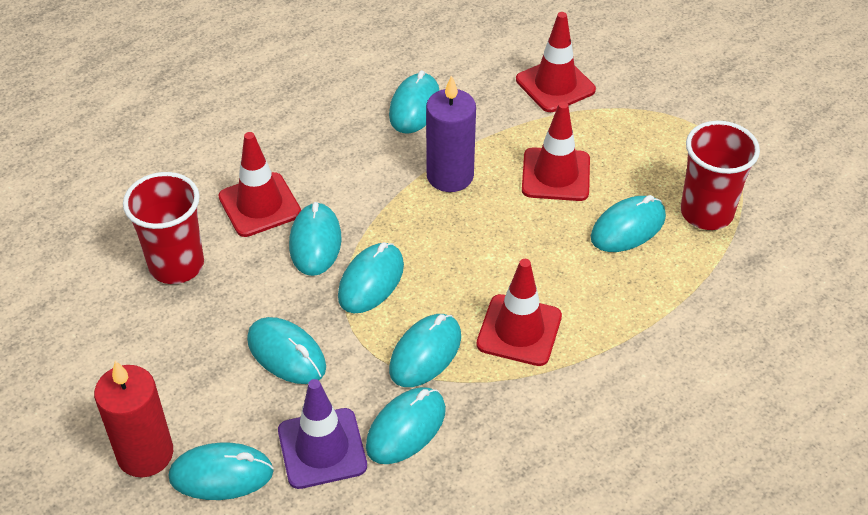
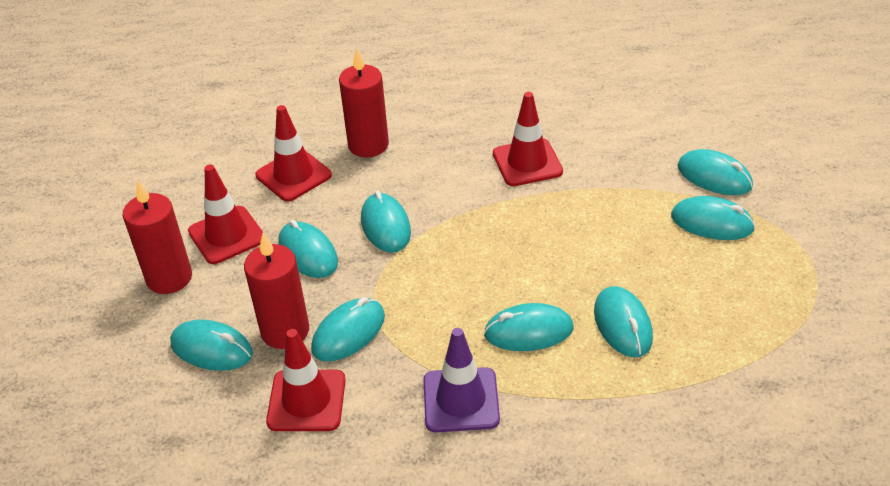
purple candle: [426,75,476,192] = 1 -> none = 0
red candle: [94,361,173,478] = 1 -> [123,180,192,294] [244,233,309,349] [339,49,389,157] = 3
red cup: [123,172,204,284] [681,121,760,230] = 2 -> none = 0

